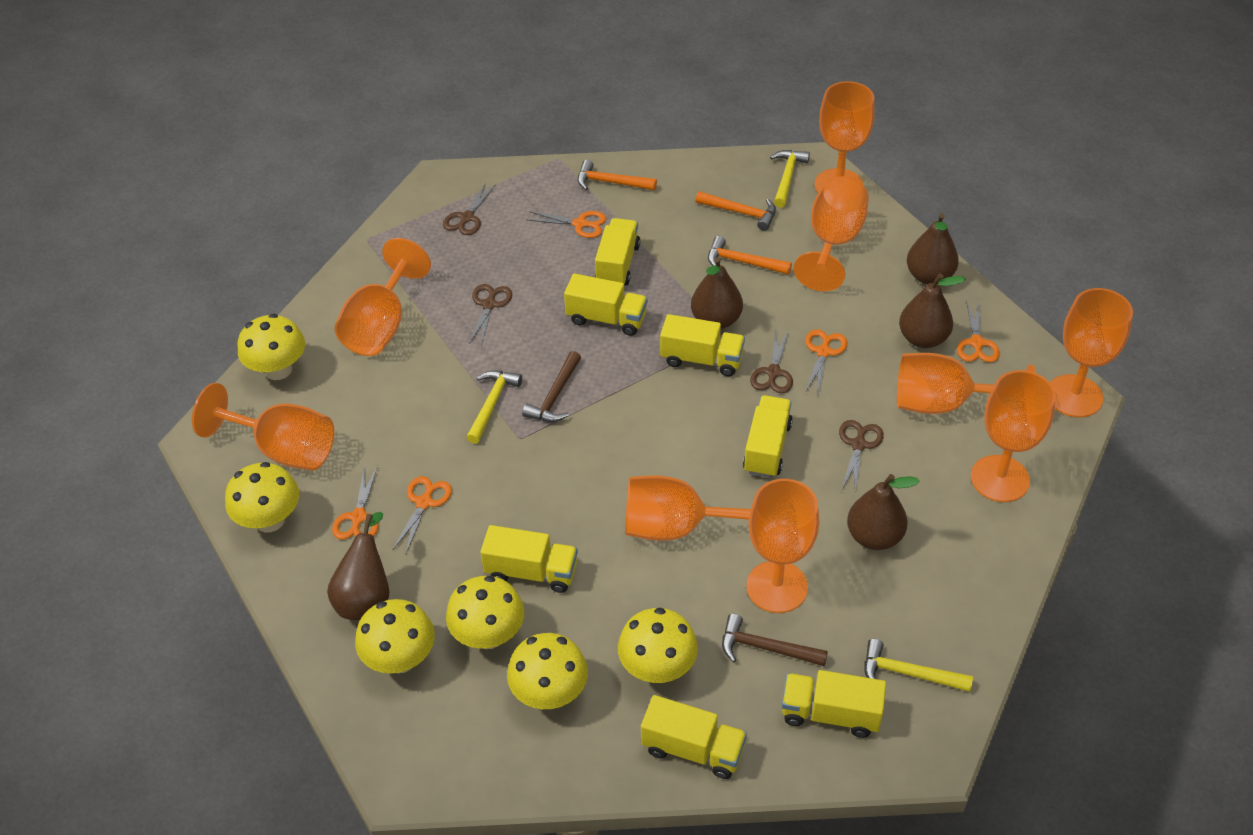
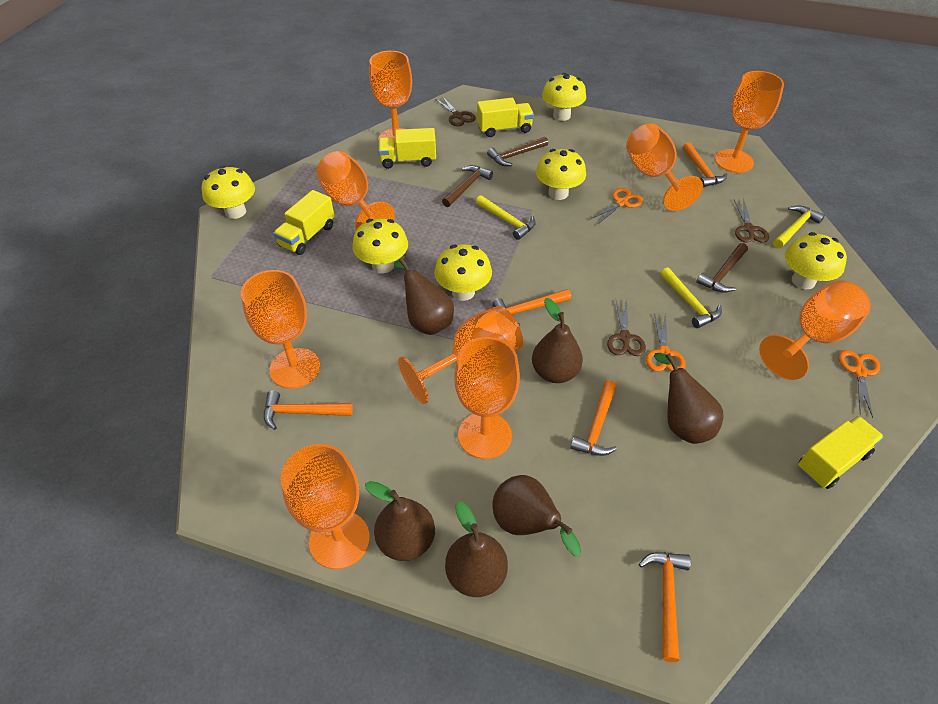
brown hammer: [522,351,581,422] [722,614,828,666] = 2 -> [442,165,493,207] [487,137,548,166] [696,243,748,293] = 3
brown pear: [327,512,389,621] [691,257,743,329] [847,474,920,550] [899,273,966,348] [907,213,959,285] = 5 -> [365,481,435,561] [394,258,454,335] [445,501,508,597] [492,475,581,557] [532,298,583,383] [654,353,723,444] = 6
brown scissors: [443,183,496,235] [469,284,512,346] [750,329,793,393] [839,420,884,492] = 4 -> [435,96,476,126] [607,299,646,356] [734,199,769,243] = 3
orange hammer: [578,160,657,190] [695,191,776,231] [708,236,792,275] = 3 -> [264,391,353,430] [492,289,571,326] [570,380,617,456] [639,552,691,662] [683,143,727,187] = 5
orange scissors: [332,466,378,540] [392,476,452,553] [527,211,606,238] [805,329,847,395] [957,300,1000,362] = 5 -> [590,188,643,225] [646,313,686,372] [839,350,880,418] = 3
yellow truck: [480,525,578,593] [564,273,648,336] [595,218,640,285] [641,695,747,779] [660,314,745,376] [743,395,793,478] [782,670,886,738] = 7 -> [273,190,335,255] [378,128,436,169] [477,98,534,137] [798,416,884,489] = 4

